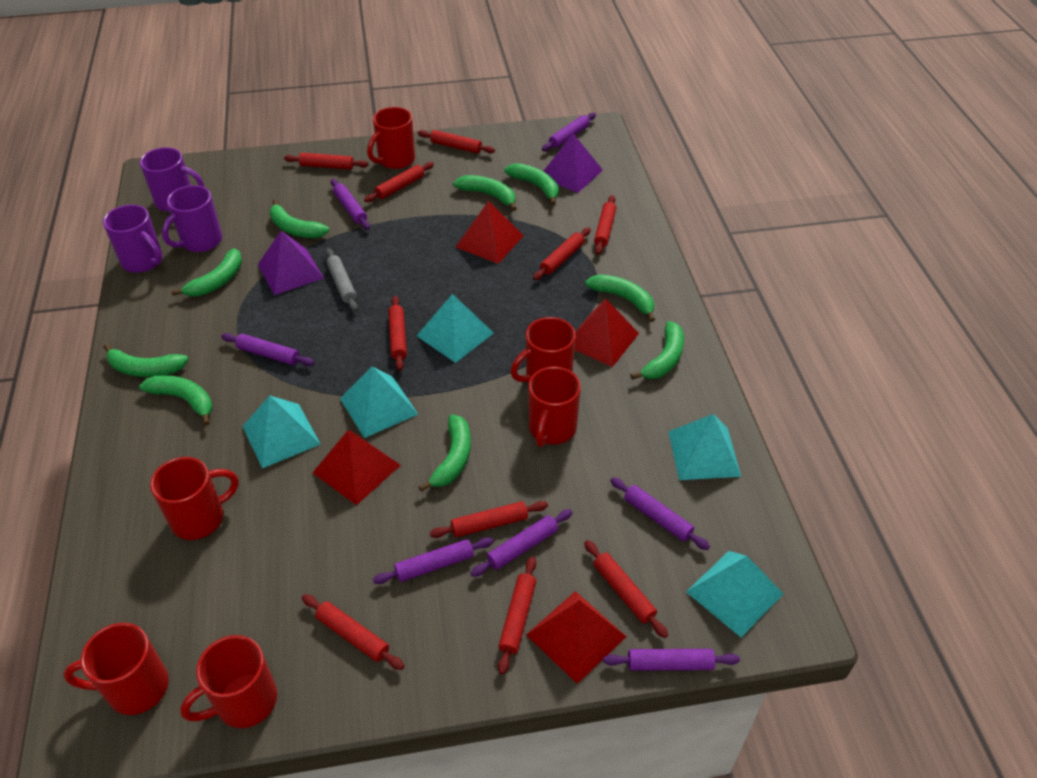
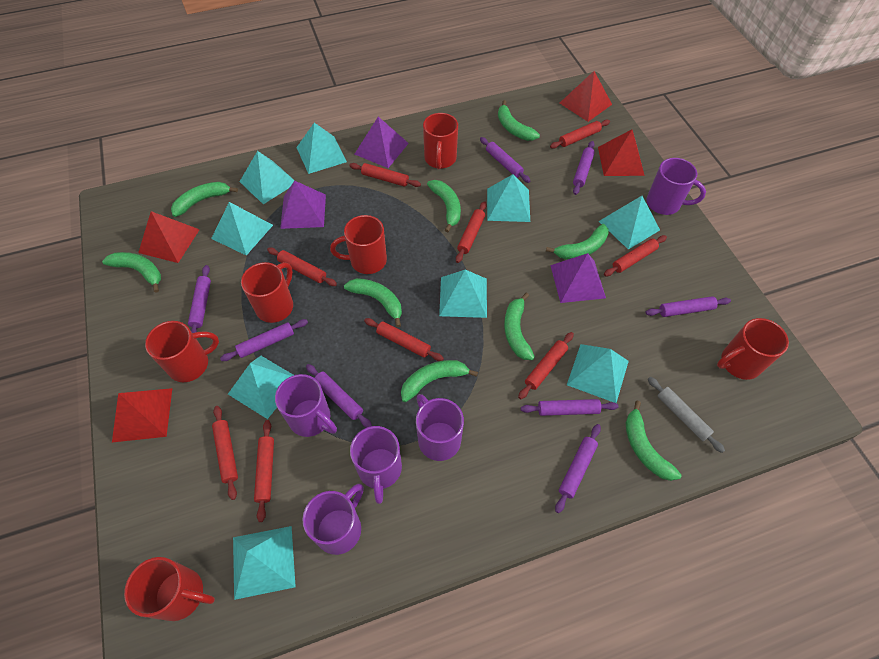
purple mug: [103,204,163,273] [140,147,204,212] [162,185,222,252] = 3 -> [275,374,337,437] [302,484,364,555] [350,426,402,504] [416,394,464,461] [646,158,706,215] = 5
purple pyramid: [258,231,324,295] [544,134,603,193] = 2 -> [280,181,326,229] [355,117,409,168] [550,253,606,303] = 3
purple rolling pin: [221,333,314,366] [331,179,370,230] [373,537,494,584] [471,509,573,577] [542,112,596,151] [603,649,740,671] [610,477,710,550] = 7 -> [188,265,211,333] [220,319,308,361] [306,364,372,428] [480,137,530,183] [521,399,618,416] [555,424,601,513] [573,141,595,195] [645,296,731,317] = 8
red rolling pin: [284,153,369,170] [302,594,404,670] [364,162,434,202] [388,296,407,371] [418,130,495,153] [430,501,548,538] [498,556,536,675] [533,228,591,280] [584,540,668,638] [594,195,617,255] = 10 -> [212,406,238,500] [254,420,274,522] [267,247,337,286] [349,163,421,187] [364,318,444,361] [456,201,487,263] [518,332,574,399] [550,120,610,149] [604,235,667,276] = 9
turquoise pyramid: [242,395,321,468] [340,366,418,438] [417,294,494,363] [668,414,741,480] [686,551,783,638] = 5 -> [211,202,273,256] [228,356,294,419] [233,526,296,600] [240,151,295,204] [296,123,347,174] [439,269,487,318] [487,174,530,222] [567,344,629,403] [599,196,660,250] = 9

